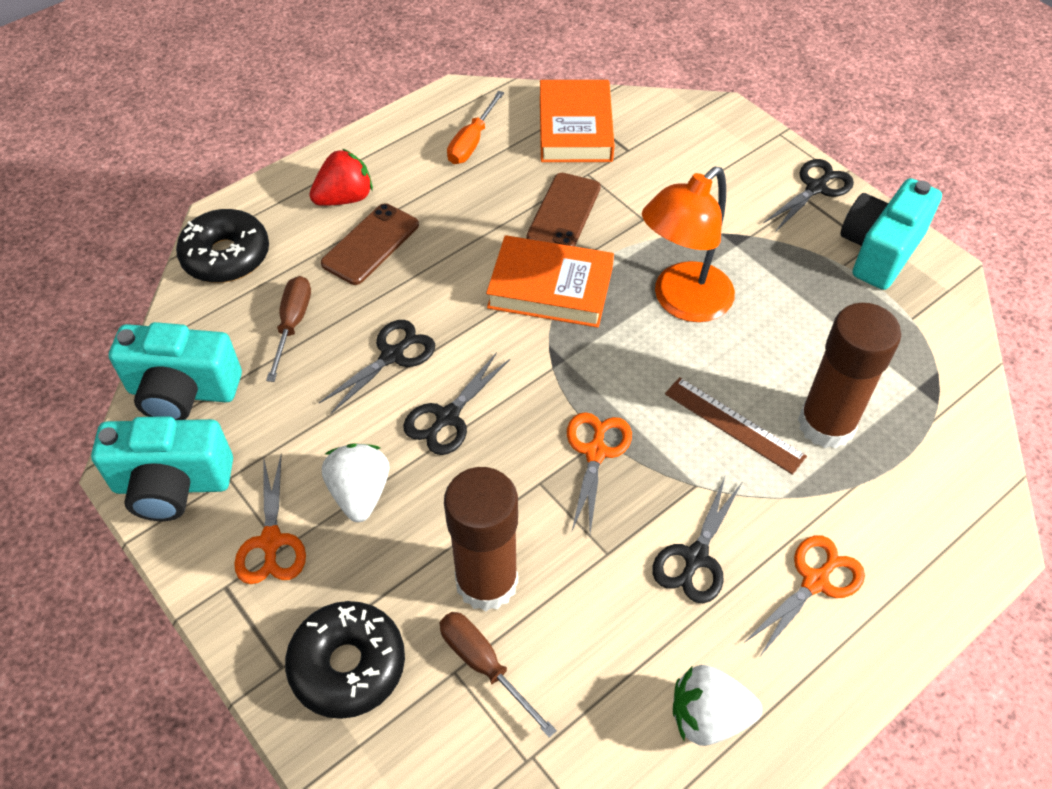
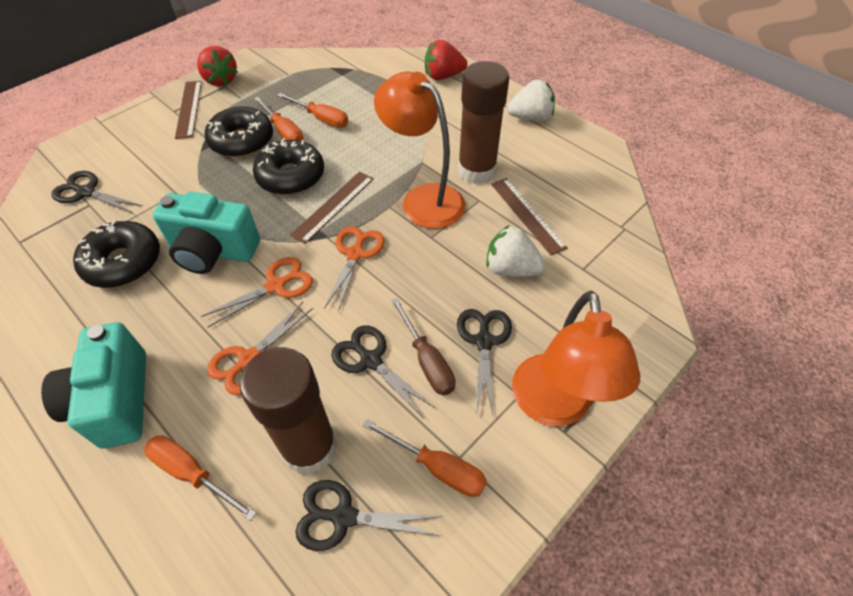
black donut: [176,209,269,283] [285,601,405,719] = 2 -> [73,220,160,288] [204,106,273,158] [253,138,324,195] = 3
brown phone: [321,203,419,285] [527,173,601,247] = 2 -> none = 0
brown ruler: [665,377,807,475] = 1 -> [175,81,202,139] [290,171,374,244] [491,178,568,255] = 3
brown screwdriver: [266,276,311,382] [439,612,557,738] = 2 -> [391,298,455,395] = 1
orange book: [486,235,614,328] [540,80,615,162] = 2 -> none = 0
orange lamp: [642,167,735,322] = 1 -> [374,71,465,229] [512,291,640,426] = 2
orange screwdriver: [447,91,504,164] = 1 -> [144,435,257,521] [254,97,303,141] [277,93,349,128] [363,419,487,497] = 4
red strawberry: [309,149,373,206] = 1 -> [197,46,238,87] [425,40,467,80] = 2
turquoise camera: [91,416,233,521] [109,322,242,420] [840,178,942,290] = 3 -> [41,322,146,449] [153,192,260,274] = 2

